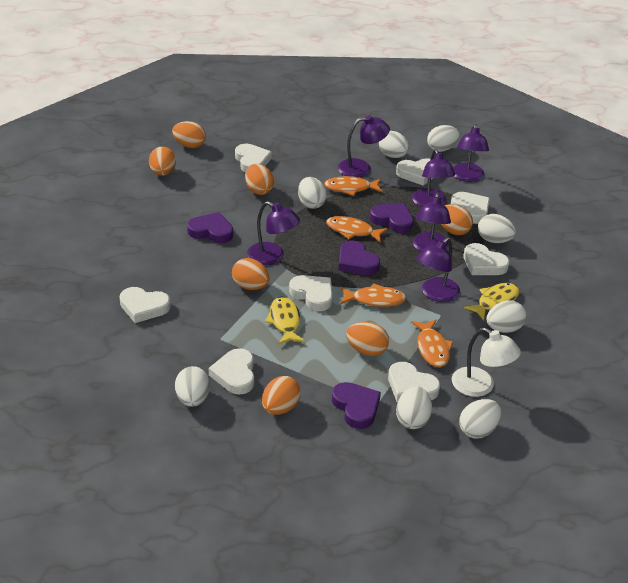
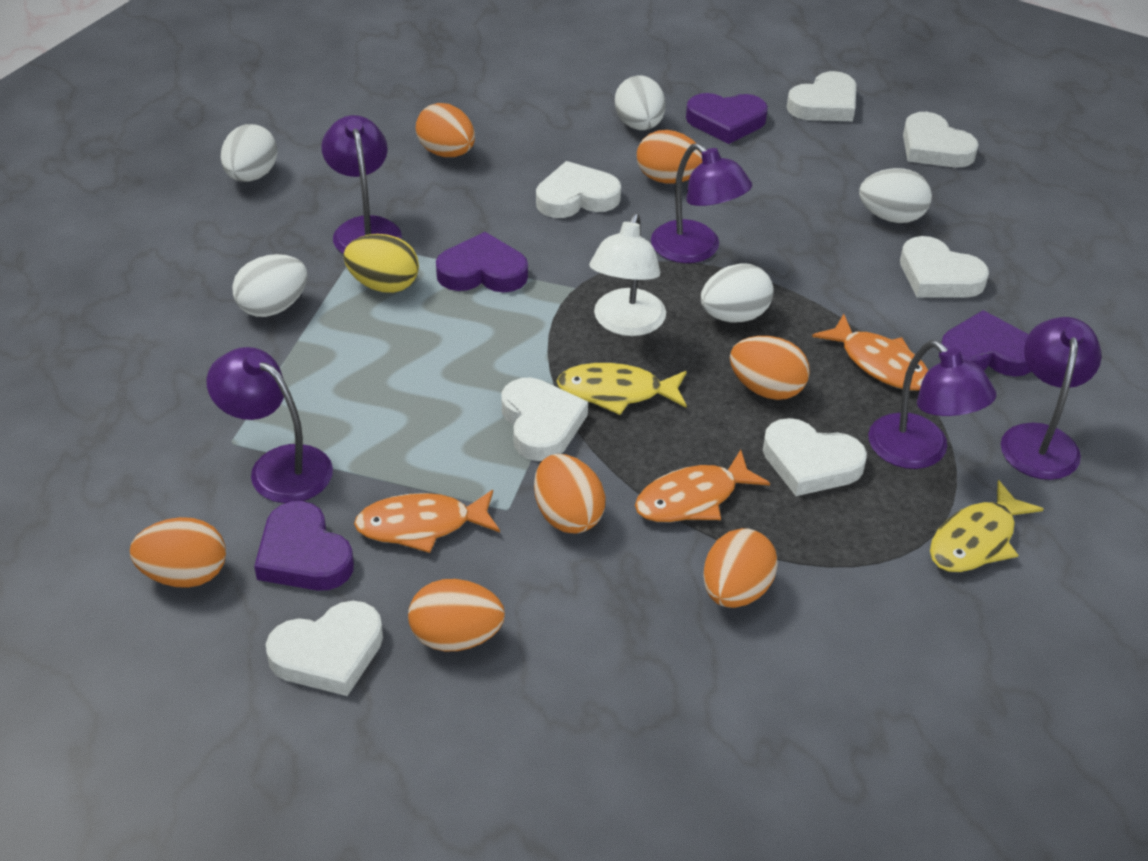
orange fish: [324,176,383,196] [326,216,388,243] [340,283,407,307] [411,319,453,367] = 4 -> [354,490,500,553] [635,450,770,522] [812,314,929,391] = 3
purple lamp: [247,201,300,265] [338,115,390,177] [412,149,455,207] [413,192,451,252] [416,237,460,302] [453,124,489,182] = 6 -> [207,347,333,503] [321,115,402,254] [651,143,752,263] [868,340,997,469] [1001,317,1102,480] = 5
white egg: [175,366,210,407] [298,177,327,209] [379,131,409,158] [396,386,432,429] [427,125,459,152] [459,399,501,439] [478,214,516,243] [487,300,527,333] = 8 -> [221,124,278,182] [232,254,307,317] [615,75,666,130] [701,263,774,323] [859,168,932,223] = 5
white heart: [119,287,171,323] [209,348,254,395] [235,144,272,172] [289,275,333,311] [388,362,440,402] [396,158,433,186] [451,192,490,224] [463,243,509,275] = 8 -> [266,601,383,696] [501,378,588,461] [536,161,621,218] [763,418,867,496] [787,71,856,121] [900,236,989,298] [903,112,979,167] = 7
yellow egg: none = 0 -> [344,234,419,293] = 1

